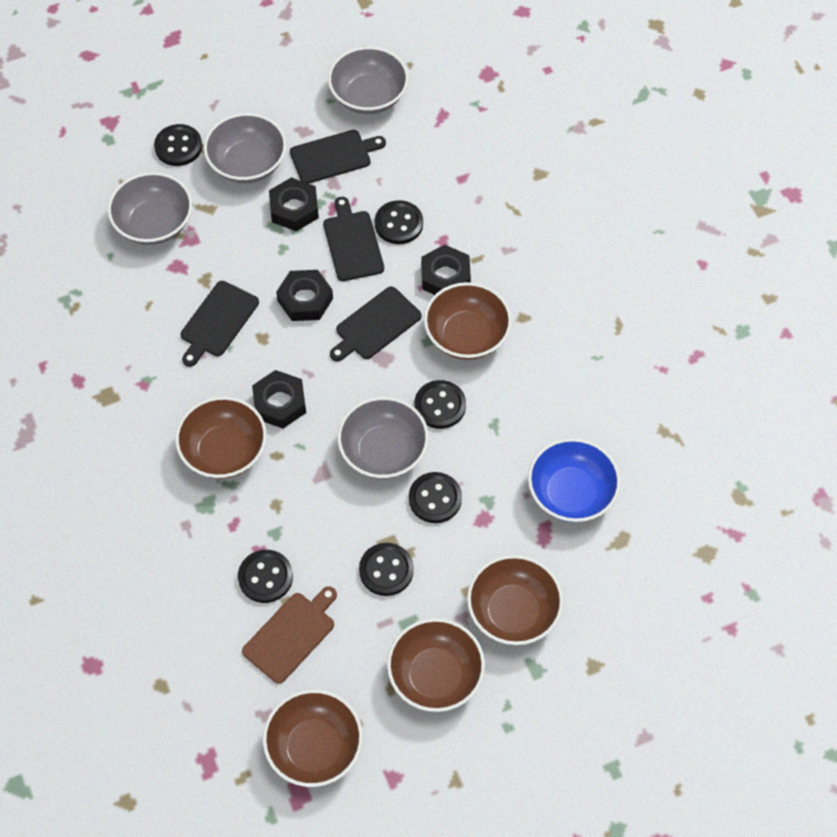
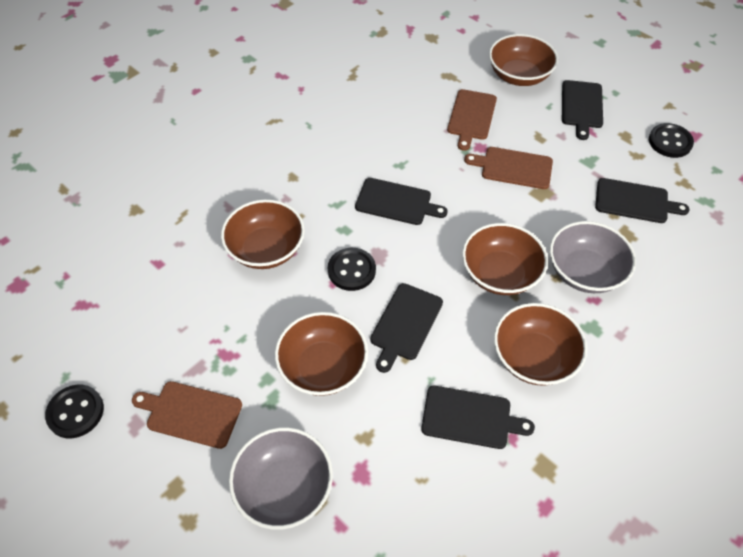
black button: [154,124,202,166] [238,550,293,603] [359,543,414,596] [375,200,423,244] [409,472,462,523] [414,380,466,429] = 6 -> [45,385,104,438] [328,248,376,291] [649,123,694,158] = 3
black cutting board: [181,281,259,367] [290,130,386,184] [323,197,384,281] [330,286,422,361] = 4 -> [355,178,448,225] [370,283,443,373] [421,386,535,449] [562,80,603,140] [595,178,689,223] = 5
black nut: [252,370,306,429] [269,177,319,231] [276,270,333,321] [421,245,471,295] = 4 -> none = 0
blue bowl: [528,438,621,522] = 1 -> none = 0
brown cutting board: [242,586,337,684] = 1 -> [132,381,242,449] [447,89,497,151] [464,147,553,189] = 3
grey bowl: [108,172,192,245] [204,113,286,183] [328,46,409,114] [338,397,429,479] = 4 -> [229,427,333,530] [550,221,636,293] = 2

